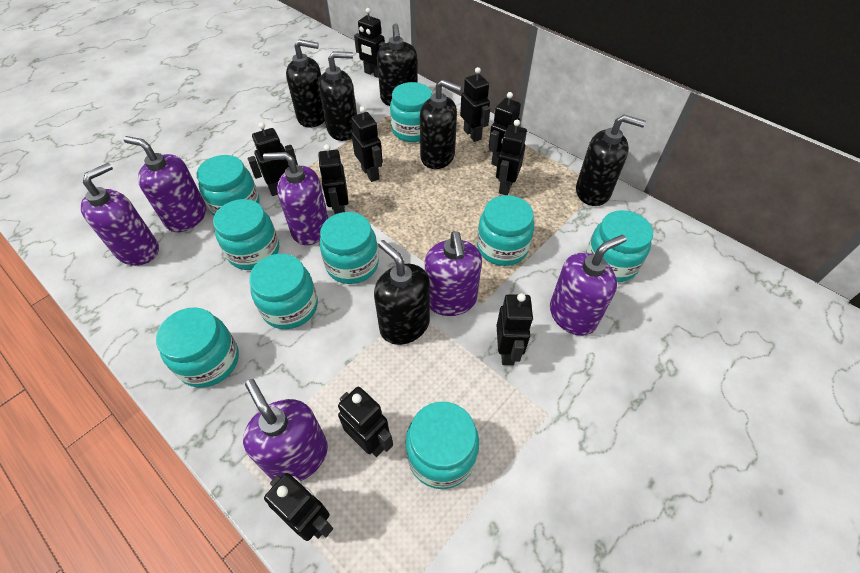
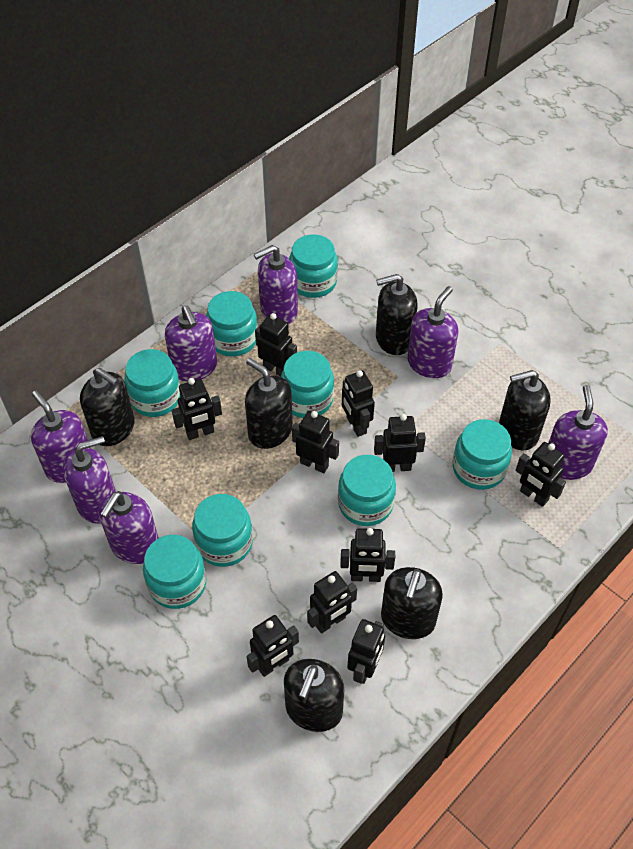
purple soap dispenser: [81,163,159,266] [123,136,206,232] [243,379,328,481] [263,152,328,245] [425,231,482,316] [550,235,626,336] = 6 -> [31,391,88,483] [63,436,116,524] [99,491,159,564] [165,306,217,382] [254,245,298,324] [407,286,458,378] [548,385,608,480] = 7
turquoise jar: [156,307,239,388] [196,155,259,216] [213,199,279,270] [249,254,318,329] [320,212,379,284] [390,82,432,142] [406,402,479,489] [477,195,534,266] [586,210,653,282] = 9 -> [124,349,180,417] [143,535,207,609] [192,494,253,567] [206,291,258,357] [281,351,334,418] [289,234,338,298] [338,455,396,526] [453,419,512,490] = 8

